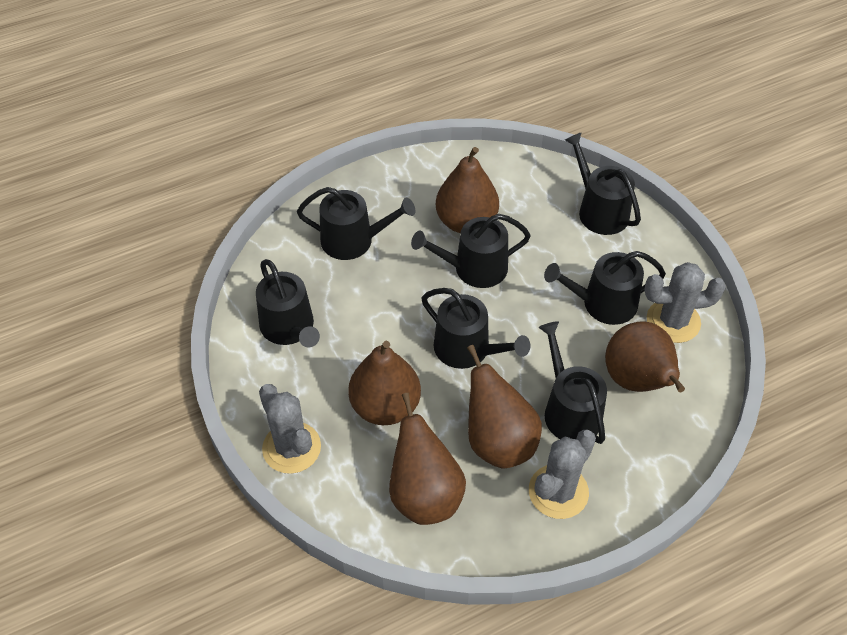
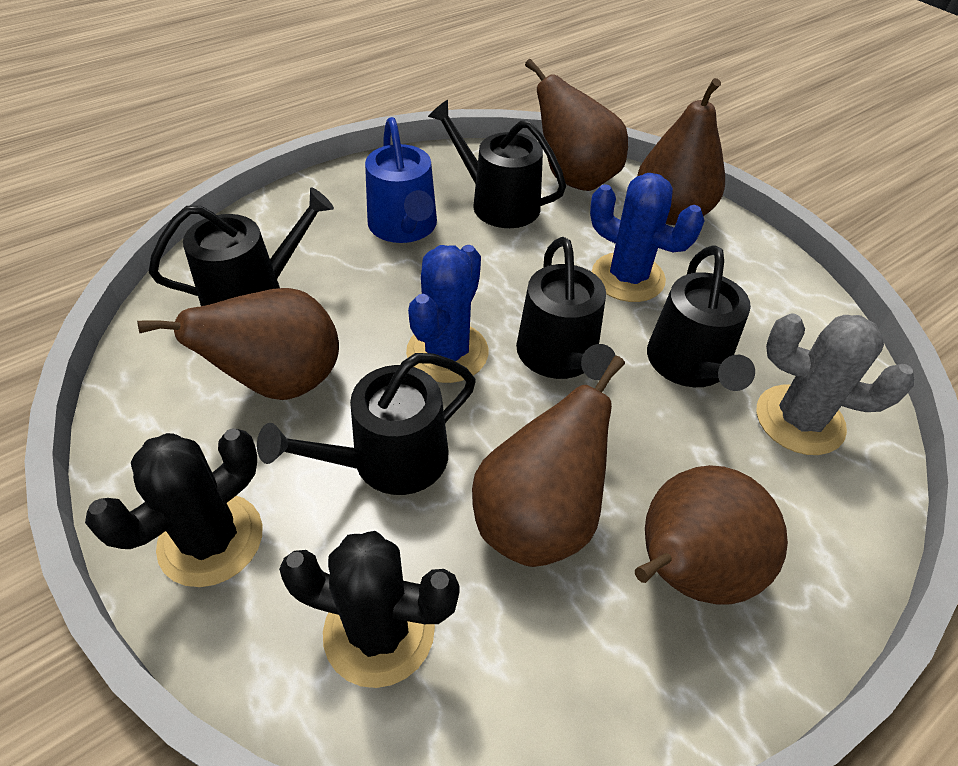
black cactus: none = 0 -> [85,428,263,587] [279,531,460,688] = 2
black watering can: [256,259,320,347] [297,187,415,260] [411,214,531,288] [421,288,530,369] [538,321,607,444] [544,251,666,325] [565,132,641,235] = 7 -> [149,187,334,306] [257,353,476,495] [428,100,566,228] [516,237,616,380] [647,245,755,391] = 5
blue cactus: none = 0 -> [406,245,488,383] [590,173,705,302] = 2
blue watering can: none = 0 -> [365,117,437,243] = 1
grey cactus: [259,384,321,474] [529,430,596,519] [644,262,726,343] = 3 -> [757,314,914,455] = 1

